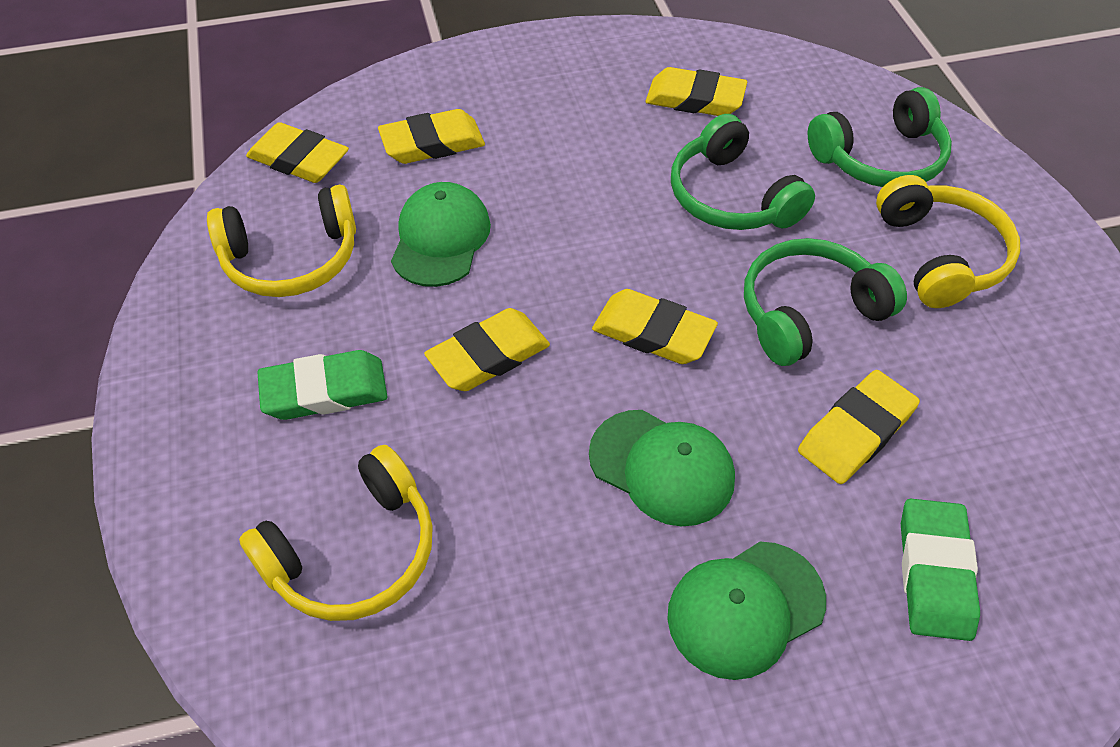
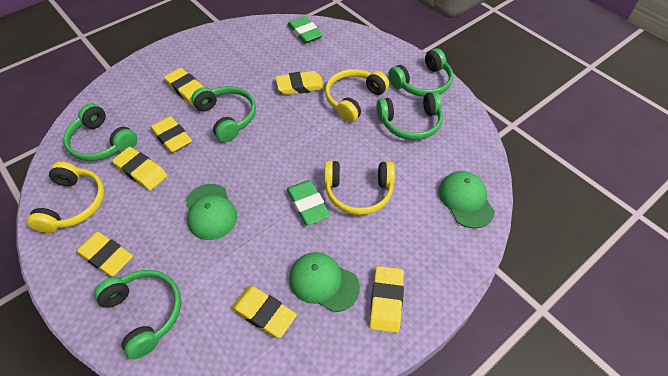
green headphones: [671,114,815,230] [744,238,907,366] [808,87,952,187] = 3 -> [63,104,137,161] [94,270,181,359] [191,86,256,142] [377,91,443,140] [389,48,453,97] = 5
yellow eraser: [246,122,349,183] [378,109,485,164] [424,308,550,391] [592,289,718,364] [646,67,747,116] [798,370,920,484] = 6 -> [76,232,133,277] [112,147,167,191] [151,116,192,153] [164,68,204,106] [231,286,297,338] [276,71,324,95] [370,266,404,333] = 7

